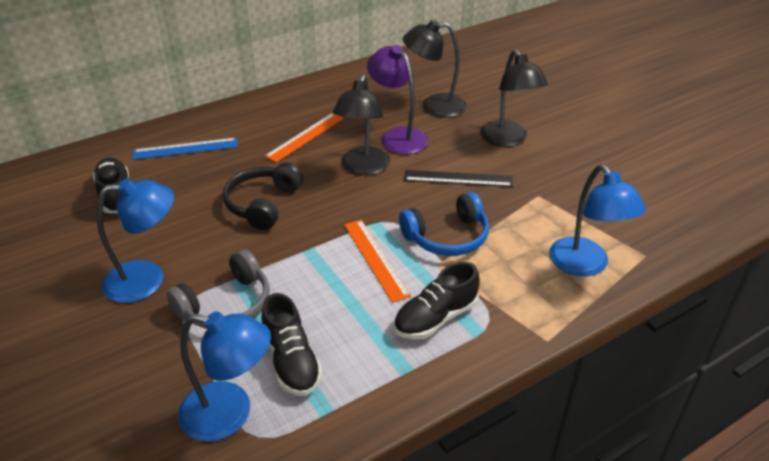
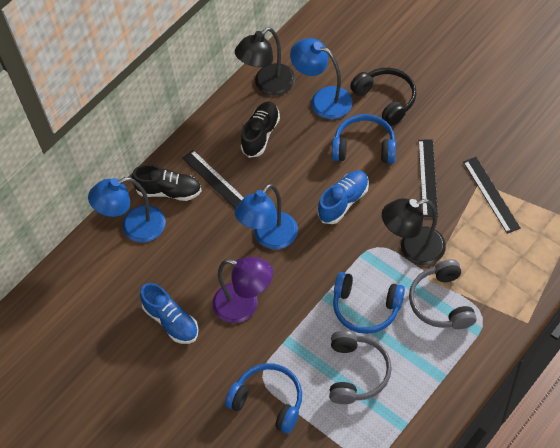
black lamp: [333,75,390,176] [403,20,467,117] [480,49,548,147] = 3 -> [235,27,295,96] [382,198,446,265] = 2
black ruler: [404,170,513,187] = 1 -> [182,150,244,208] [418,139,438,217] [463,157,521,234] = 3
black shoe: [93,158,129,213] [262,293,322,396] [394,262,480,339] = 3 -> [131,165,202,201] [241,102,280,158] = 2
blue headphones: [399,192,489,256] = 1 -> [225,363,302,433] [332,114,396,163] [333,272,405,334] = 3
blue ruler: [133,138,238,160] = 1 -> none = 0
blue shoe: none = 0 -> [140,283,199,344] [318,170,369,224] = 2
grey headphones: [166,249,270,329] = 1 -> [329,331,392,404] [409,259,477,329] = 2
orange ruler: [264,113,344,163] [344,220,411,303] = 2 -> none = 0

